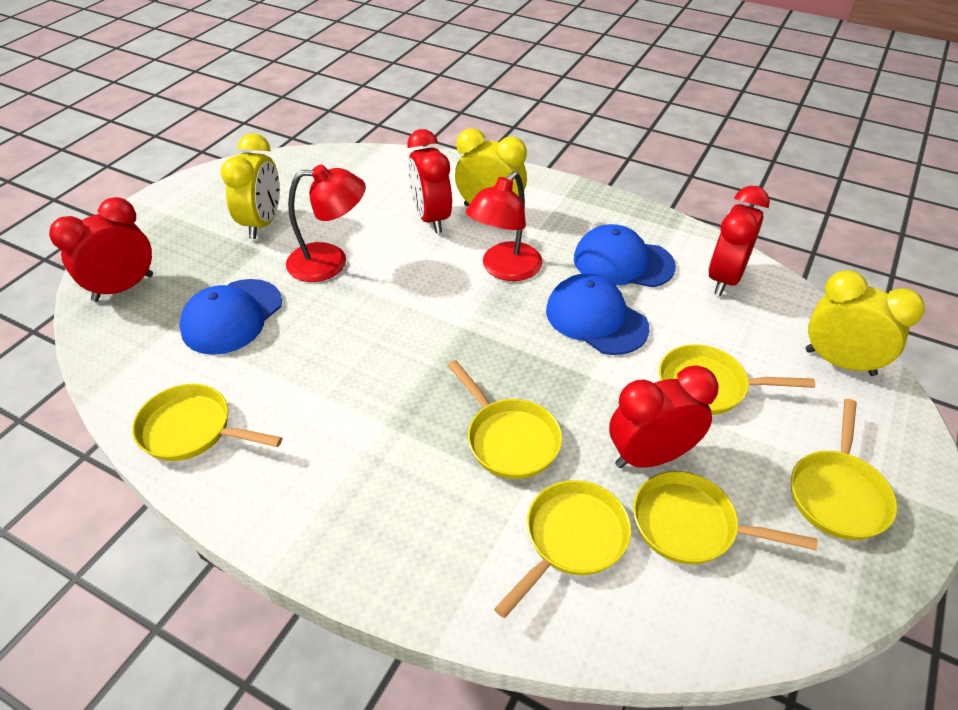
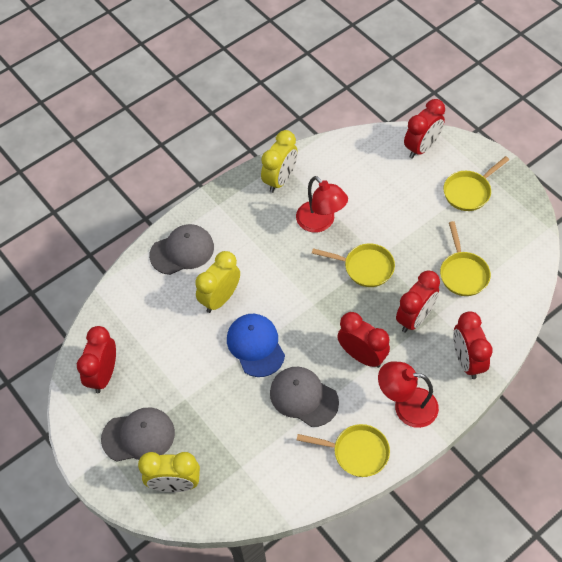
blue cap: [179,279,282,355] [546,273,650,355] [574,224,676,287] = 3 -> [227,314,285,377] = 1
grey cap: none = 0 -> [101,407,175,461] [149,224,214,275] [270,367,339,427] = 3
red clock: [49,197,153,302] [407,129,452,233] [609,365,719,468] [708,186,770,296] = 4 -> [77,326,116,393] [337,312,390,368] [396,271,440,333] [404,99,445,159] [453,311,493,379] = 5
yellow pan: [132,384,282,461] [447,360,562,479] [494,480,631,618] [633,471,817,564] [659,344,815,415] [791,399,897,540] = 6 -> [297,424,390,477] [312,243,395,287] [440,221,491,296] [444,156,509,211] = 4

